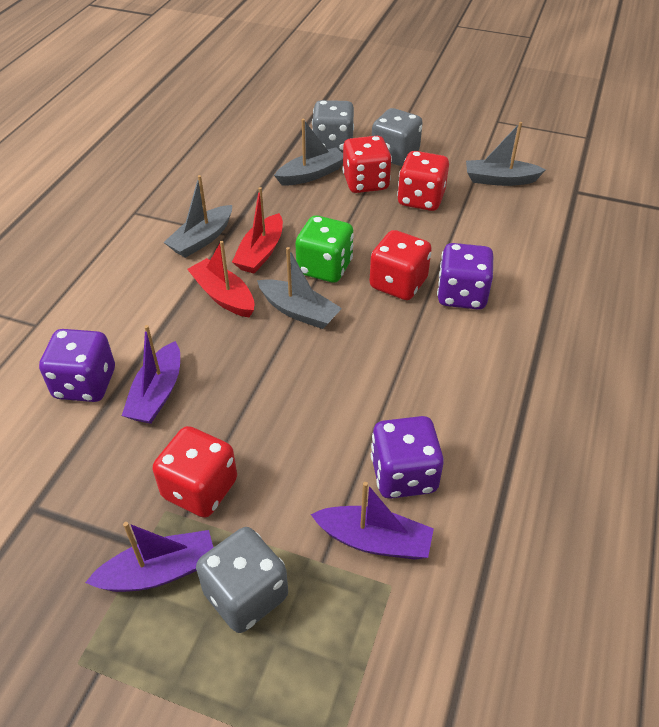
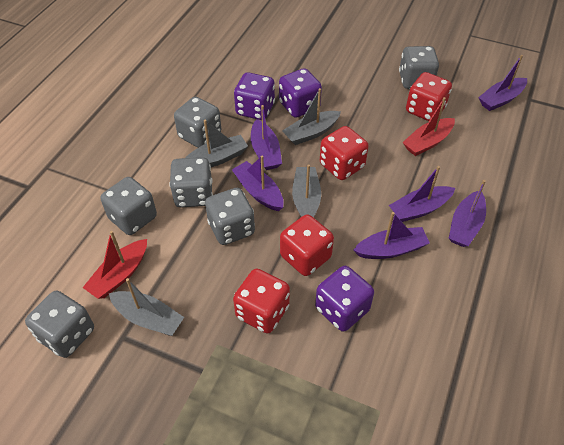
green dice: [295,215,354,283] = 1 -> none = 0
grey dice: [196,527,288,633] [312,100,354,153] [372,108,423,166] = 3 -> [25,291,94,358] [101,177,157,235] [169,157,213,207] [174,97,221,148] [205,188,255,245] [399,46,439,89] = 6
purple boat: [85,522,213,592] [122,325,180,424] [311,482,434,560] = 3 -> [232,156,284,211] [251,105,282,170] [353,212,430,259] [389,166,455,222] [449,180,486,247] [478,55,527,111] = 6

